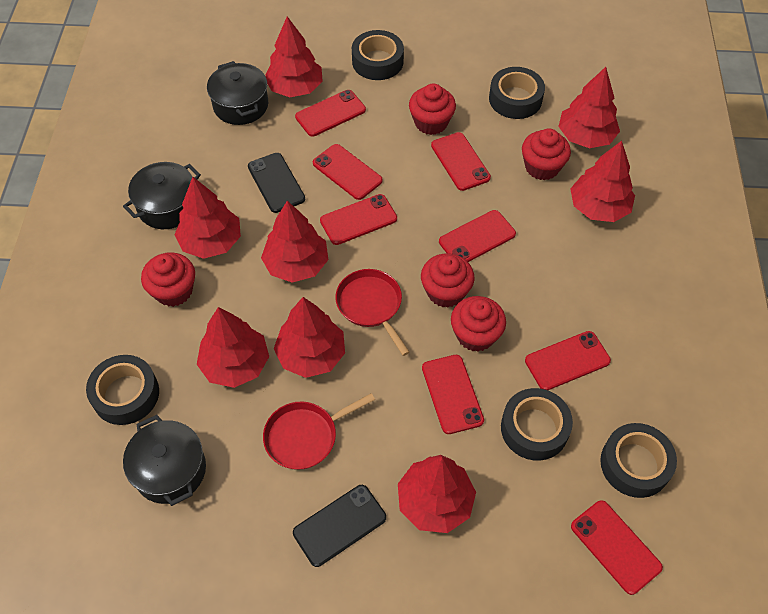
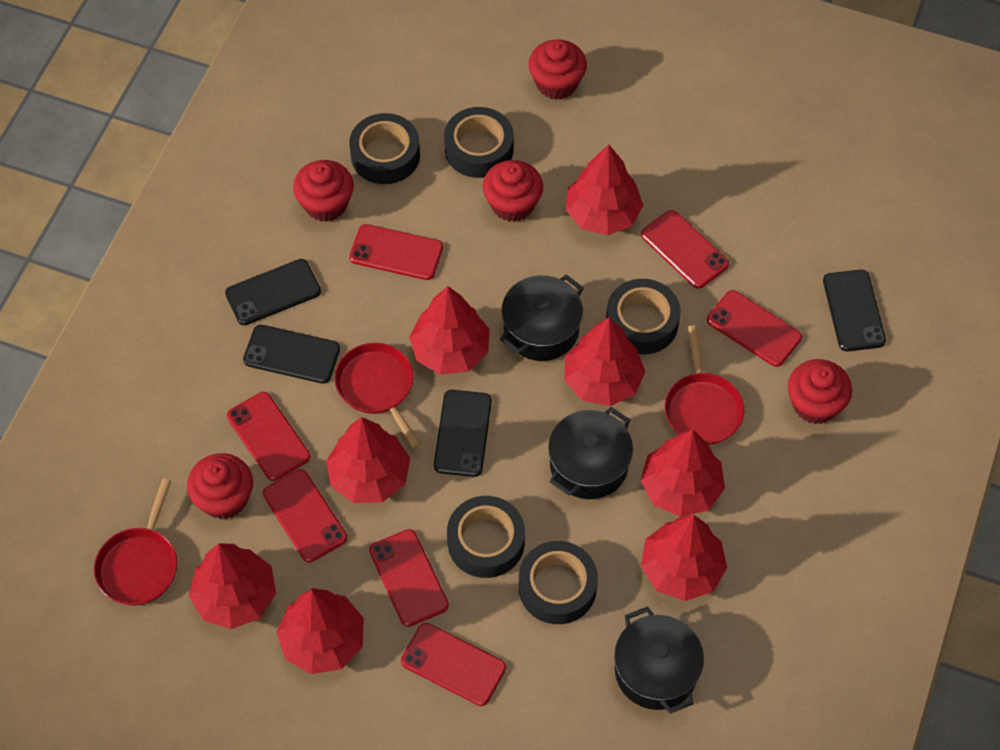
black phone: [248,153,305,213] [293,485,386,567] = 2 -> [225,259,321,325] [243,325,340,383] [434,390,492,477] [823,270,886,351] = 4
red pan: [263,393,375,470] [335,269,410,356] = 2 -> [94,479,177,605] [335,343,421,449] [665,325,745,445] = 3
red phone: [295,90,366,137] [313,144,383,200] [320,194,397,245] [422,355,484,434] [431,132,491,191] [439,210,516,262] [525,331,611,390] [571,500,663,595] = 8 -> [227,392,310,481] [263,469,347,562] [349,224,443,280] [369,529,449,627] [401,623,506,706] [641,210,729,289] [707,290,802,367] = 7

